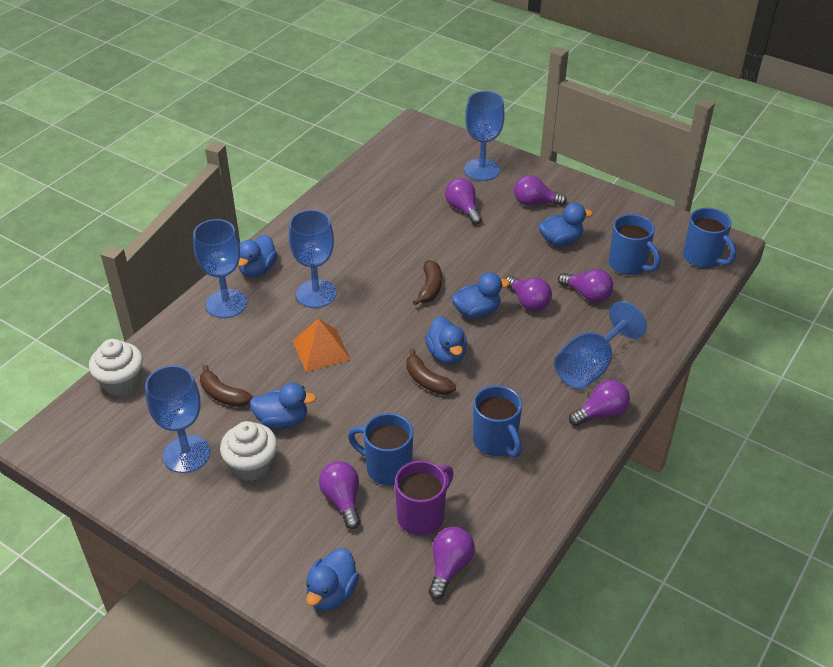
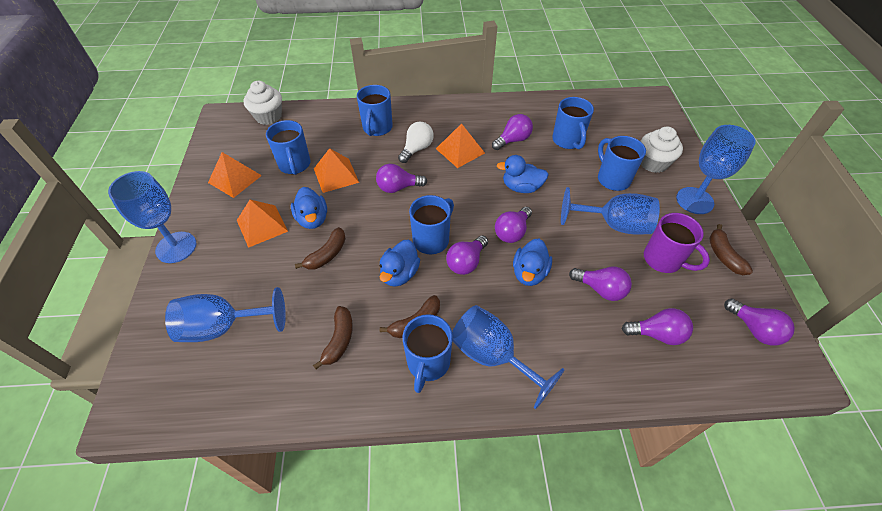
blue duck: [238,235,277,277] [250,383,316,429] [306,548,359,611] [425,316,467,364] [452,273,510,319] [538,203,593,246] = 6 -> [291,187,327,229] [379,240,420,287] [496,155,549,193] [513,239,552,286] = 4
blue mug: [348,413,413,486] [473,385,522,458] [609,214,661,275] [683,208,736,268] = 4 -> [266,120,311,175] [357,85,393,136] [402,314,453,393] [409,195,454,254] [552,97,594,149] [598,136,646,191] = 6
brown banana: [200,365,253,407] [406,349,456,395] [413,260,442,305] = 3 -> [295,227,346,270] [313,306,353,369] [380,295,440,338] [709,224,753,275] = 4
orange pyramid: [293,318,351,372] = 1 -> [208,152,262,198] [237,200,288,248] [314,148,359,193] [436,123,485,168] = 4
white light bulb: none = 0 -> [398,122,434,163] = 1

